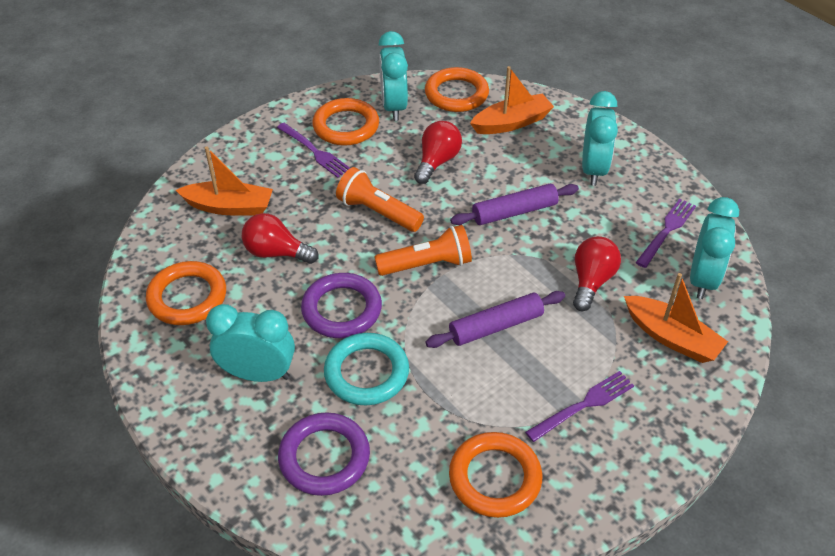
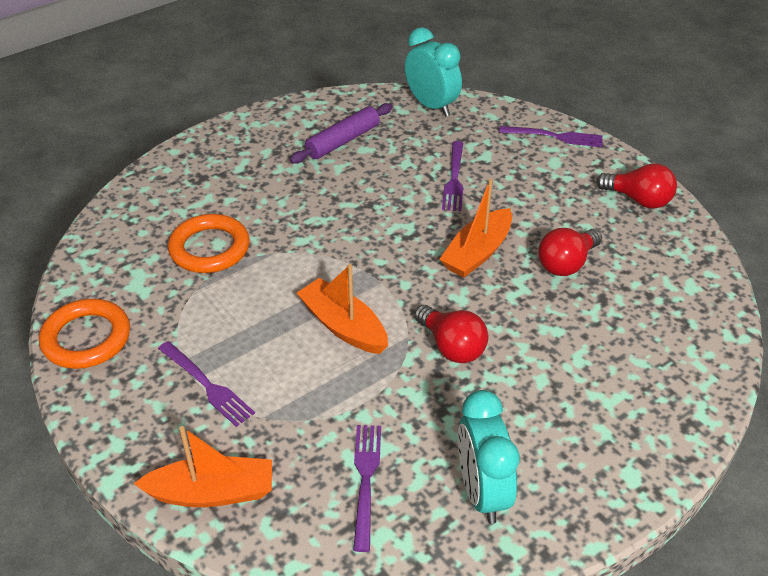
orange flashlight: [336,167,424,232] [374,225,472,276] = 2 -> none = 0
orange ring: [146,261,226,325] [312,98,379,146] [425,67,489,112] [449,432,542,518] = 4 -> [39,299,130,369] [168,214,250,273] = 2
purple fork: [277,123,350,178] [525,371,634,442] [635,198,696,268] = 3 -> [158,341,255,427] [353,425,381,552] [442,141,463,211] [499,126,603,147] = 4
purple ring: [278,412,370,496] [301,273,382,338] = 2 -> none = 0
purple rolling pin: [425,291,565,348] [450,184,579,225] = 2 -> [290,103,393,164] = 1
turquoise clock: [206,304,295,382] [379,31,408,121] [582,91,618,186] [690,197,739,299] = 4 -> [405,27,462,117] [458,390,519,524] = 2
turquoise ring: [324,333,409,405] = 1 -> none = 0

